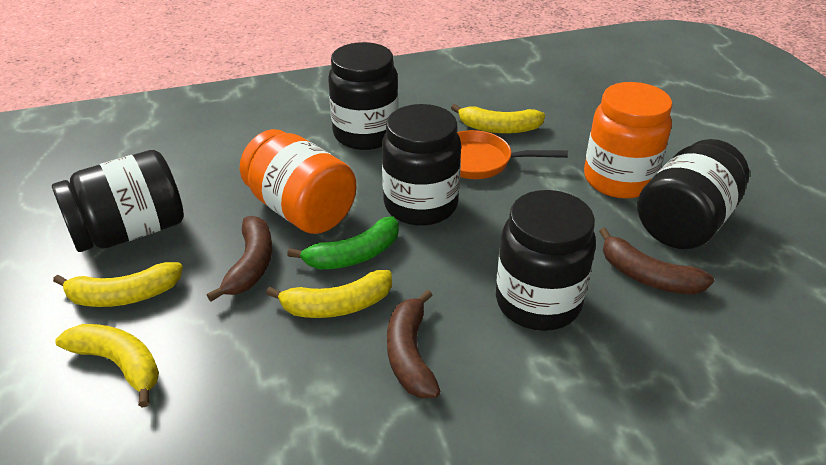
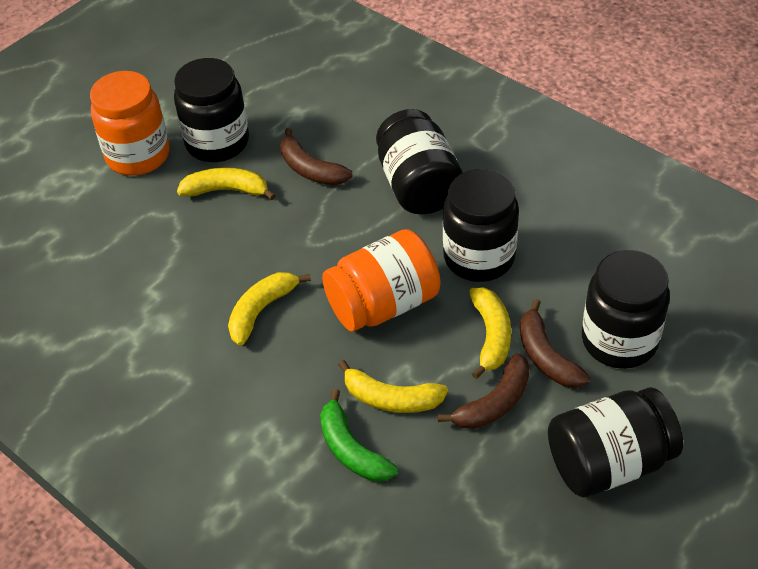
orange pan: [457,130,568,179] = 1 -> none = 0

